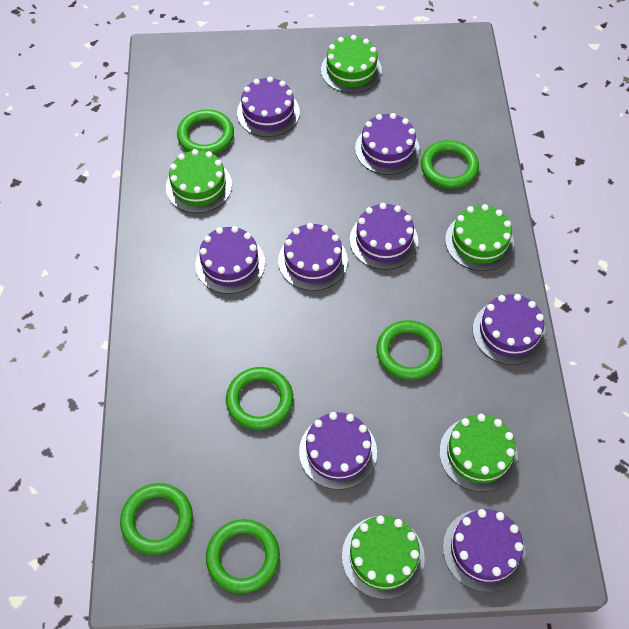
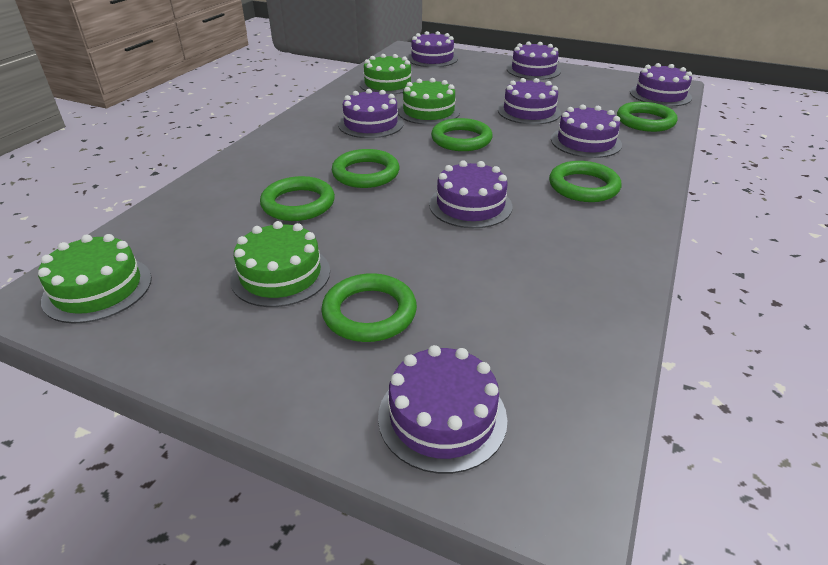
green cake: [166,149,232,213] [321,35,382,93] [342,516,425,599] [439,414,518,492] [445,204,514,271] = 5 -> [38,234,152,323] [230,221,330,307] [360,54,416,94] [398,78,460,125] = 4

